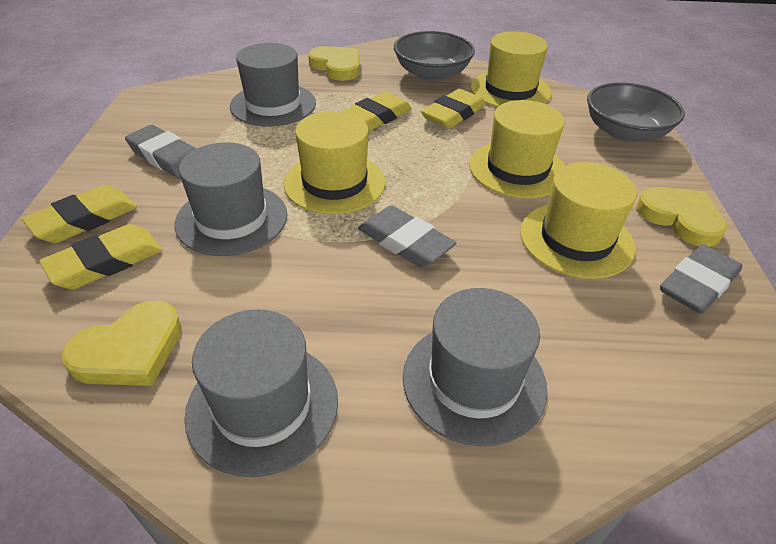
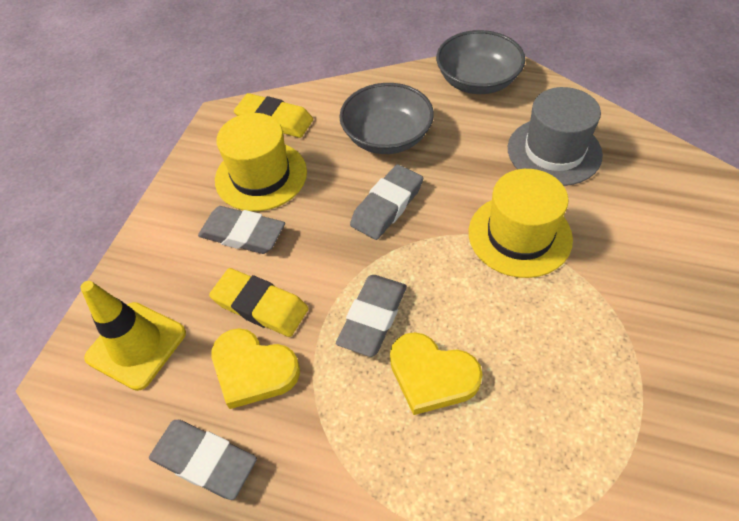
grey eraser: [125,125,197,179] [358,205,457,268] [660,244,742,314] = 3 -> [149,420,257,500] [198,206,285,254] [336,275,407,357] [350,164,423,240] = 4
grey hat: [174,142,287,256] [184,309,338,477] [230,43,316,127] [403,288,548,446] = 4 -> [508,87,603,186] = 1
yellow eraser: [22,185,137,243] [39,224,163,289] [341,92,412,131] [421,89,486,129] = 4 -> [209,268,309,337] [234,93,313,138] = 2
yellow hat: [283,111,386,214] [469,100,565,199] [470,31,552,107] [520,162,637,279] = 4 -> [215,113,307,211] [469,169,573,278] = 2
yellow heart: [62,301,182,386] [308,46,360,81] [636,187,727,247] = 3 -> [212,328,300,409] [390,332,483,415] = 2
yellow traffic cone: none = 0 -> [81,281,186,391] = 1

